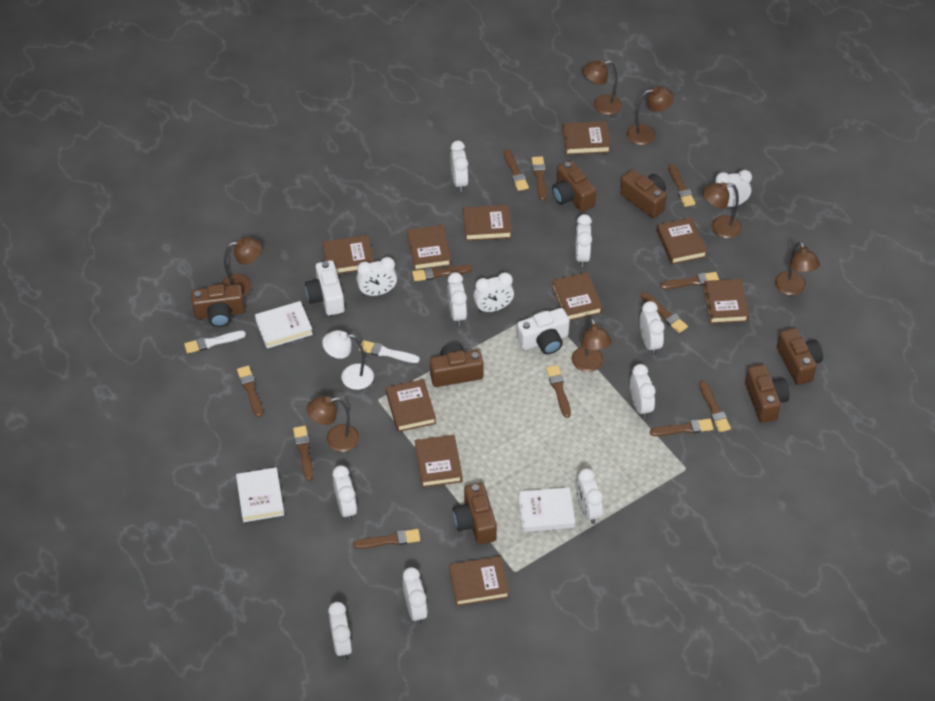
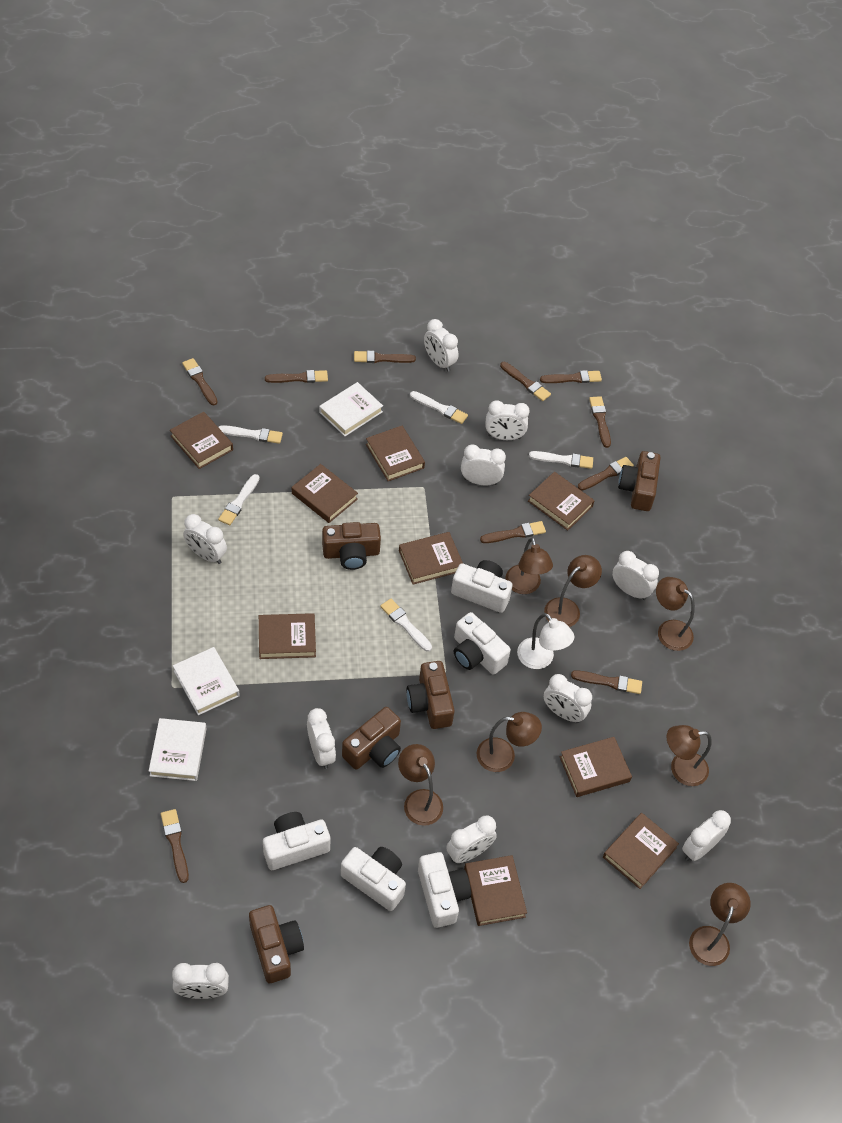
brown book: [322,235,374,274] [386,379,436,432] [407,225,451,271] [415,435,463,488] [449,556,509,606] [463,205,512,241] [552,272,603,321] [562,121,611,155] [657,217,707,265] [703,279,749,324] = 10 -> [170,412,233,469] [259,613,316,659] [292,464,358,523] [366,426,425,481] [399,532,463,584] [464,855,527,926] [528,472,595,530] [560,737,632,797] [603,813,679,889] = 9
brown brush: [237,366,263,417] [293,426,313,481] [353,529,420,549] [412,265,472,281] [503,149,529,191] [532,156,547,201] [546,365,571,418] [641,292,688,333] [650,419,714,436] [660,272,719,289] [668,164,695,207] [699,381,731,432] = 12 -> [161,809,189,883] [182,358,218,405] [265,370,328,383] [354,351,416,363] [480,521,546,543] [500,362,551,401] [540,370,602,383] [571,670,642,694] [578,457,634,490] [589,396,611,448] = 10
brown camera: [191,284,245,327] [430,343,484,387] [453,483,497,545] [552,161,596,212] [620,170,667,218] [745,364,790,423] [777,328,823,385] = 7 -> [249,905,304,983] [322,522,381,570] [342,707,401,770] [406,661,455,729] [618,451,661,511] = 5
white brush: [184,331,246,354] [359,340,420,363] = 2 -> [218,425,283,444] [218,474,260,525] [380,599,432,652] [410,391,468,424] [529,451,593,469] = 5
white camera: [305,260,345,316] [516,308,570,354] = 2 -> [263,812,330,870] [341,847,406,911] [418,852,471,928] [451,560,513,613] [454,612,511,675] = 5
white clock: [328,602,352,660] [333,465,357,521] [357,257,397,296] [403,567,427,624] [447,272,467,326] [450,141,468,192] [473,272,514,313] [575,214,592,267] [576,468,603,524] [630,364,655,418] [640,301,664,355] [715,170,752,207] = 12 -> [172,963,229,999] [183,514,227,564] [307,708,336,769] [424,319,458,372] [446,816,497,863] [461,444,506,485] [485,400,530,440] [544,674,592,723] [612,551,659,600] [682,810,731,861] = 10

